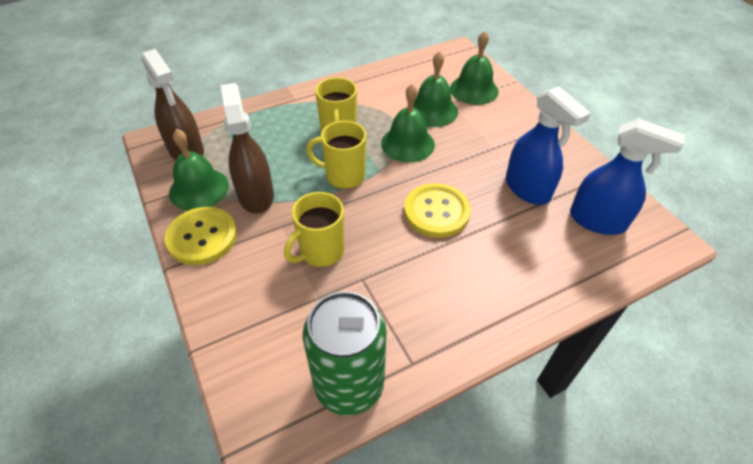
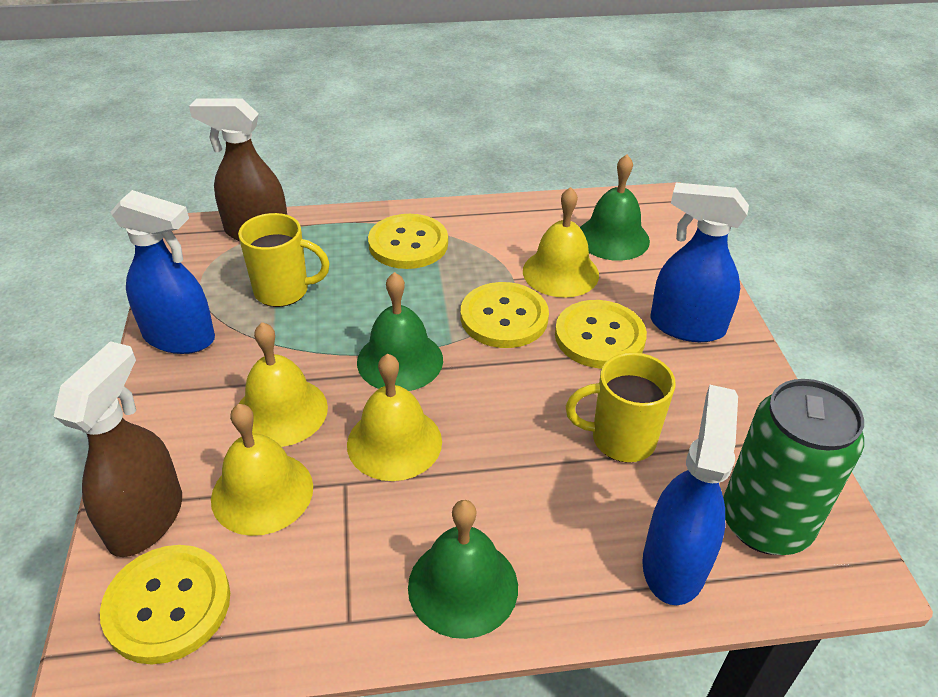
blue spray bottle: [506,87,591,205] [570,119,685,235] = 2 -> [111,190,215,354] [642,385,738,605] [651,183,749,342] = 3
green bell: [169,129,229,211] [381,84,435,162] [413,51,458,127] [450,31,499,105] = 4 -> [357,272,443,391] [408,500,518,639] [580,154,650,261] = 3
yellow bell: none = 0 -> [211,404,313,536] [238,322,328,447] [347,354,442,481] [523,187,599,298] = 4
yellow button: [165,207,237,265] [404,183,471,238] = 2 -> [100,545,230,664] [368,214,448,269] [461,282,549,348] [555,300,647,369] = 4
yellow mug: [284,192,344,267] [306,121,366,189] [315,77,357,132] = 3 -> [238,213,330,307] [566,352,676,463] = 2

